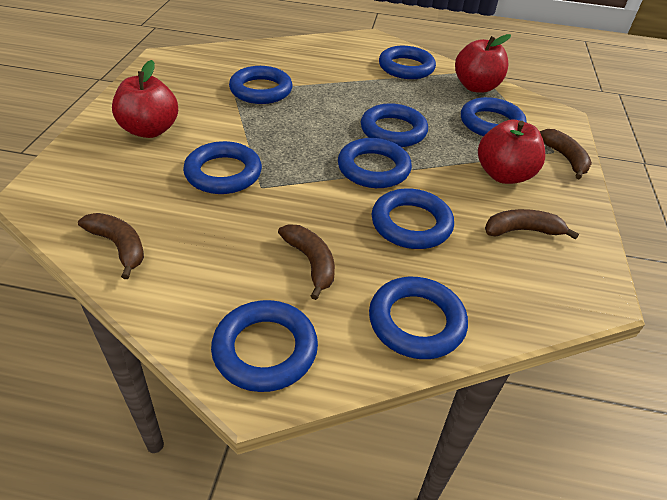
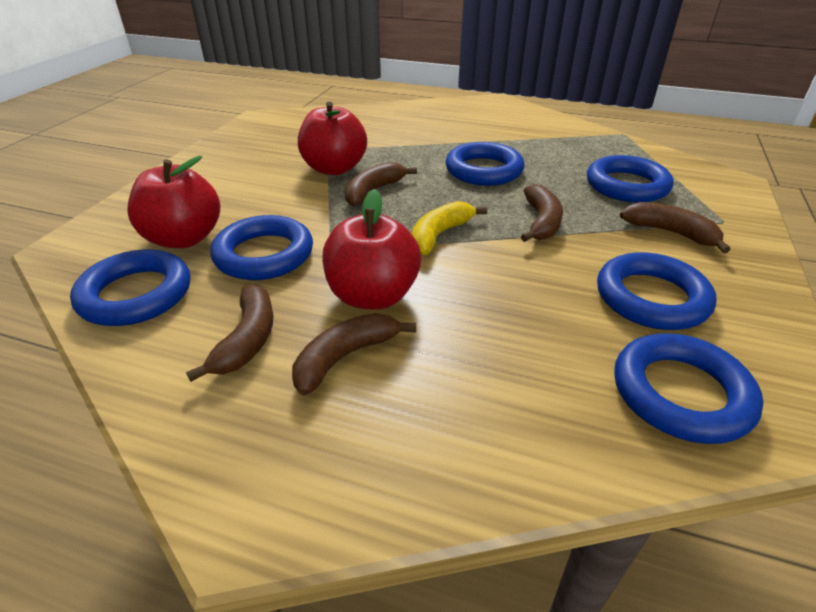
blue ring: [183,141,262,194] [211,300,318,392] [229,66,293,104] [338,138,412,188] [361,103,428,147] [369,277,468,359] [372,188,454,249] [379,46,436,79] [461,97,527,136] = 9 -> [70,249,190,326] [210,215,313,280] [446,142,524,186] [587,155,673,203] [597,252,716,330] [614,333,763,444] = 6
brown banana: [78,213,144,279] [278,224,335,300] [485,209,579,240] [540,129,592,179] = 4 -> [186,284,273,382] [292,313,416,395] [344,162,417,207] [521,184,563,242] [620,202,731,253] = 5
yellow banana: none = 0 -> [412,201,487,256] = 1

